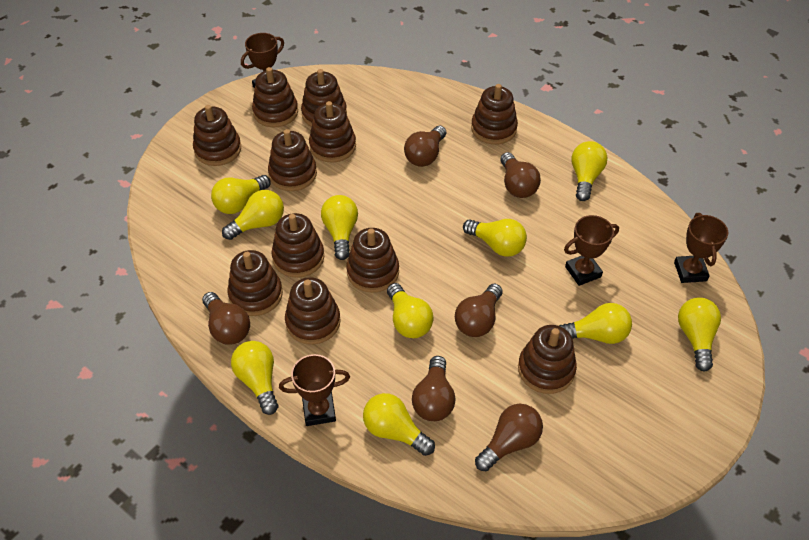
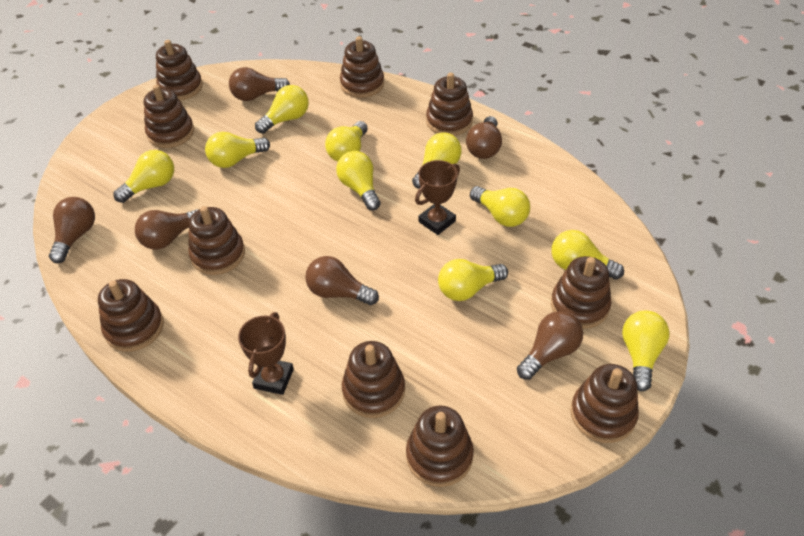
brown stacking toy: [193,105,241,166] [228,250,283,316] [252,67,298,128] [268,129,317,191] [271,213,324,278] [285,277,341,345] [301,69,347,127] [309,101,356,163] [346,228,399,293] [471,84,518,145] [518,325,577,394] = 11 -> [98,279,164,352] [144,85,194,148] [156,40,203,101] [188,206,245,275] [340,36,384,98] [342,341,405,418] [406,406,474,487] [426,73,473,136] [551,256,612,329] [570,364,639,443] = 10
brown trophy: [241,33,284,88] [279,354,350,426] [564,215,619,286] [674,213,728,283] = 4 -> [238,312,294,395] [415,160,460,235] = 2

